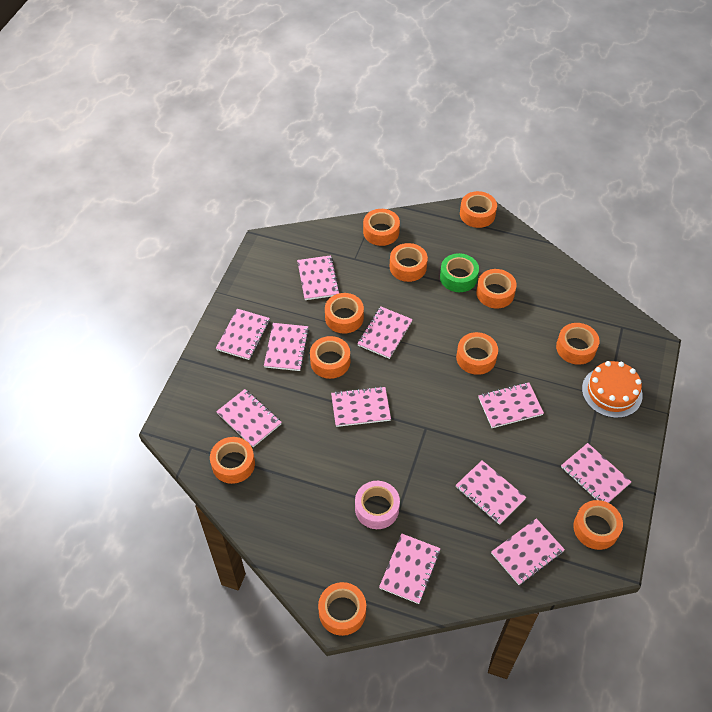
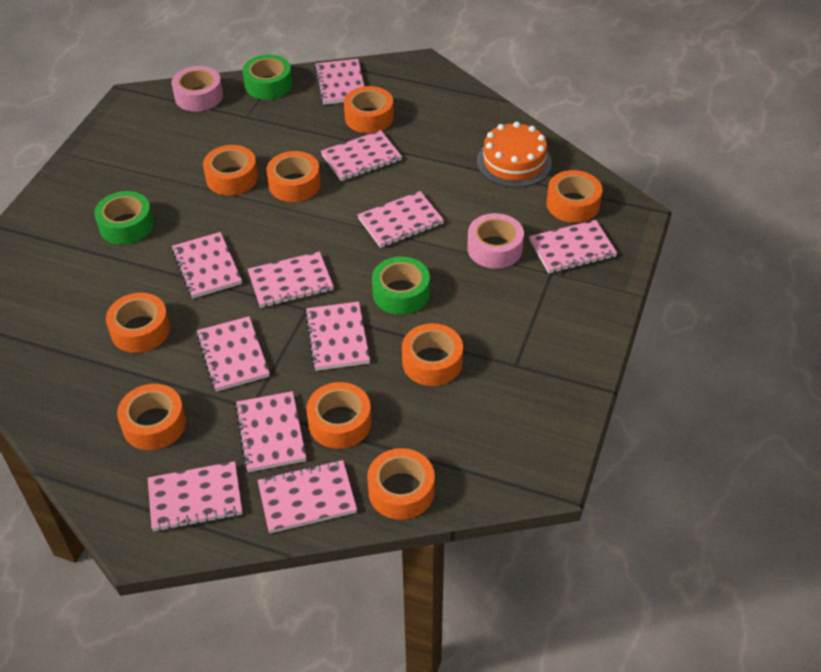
green tape: [440,253,479,292] = 1 -> [94,191,154,245] [243,54,292,100] [372,257,430,315] = 3
orange tape: [210,437,255,484] [310,336,350,379] [318,582,366,636] [325,293,364,334] [363,209,400,246] [390,243,428,282] [456,332,498,375] [460,191,497,228] [476,269,517,308] [556,323,600,365] [573,500,623,550] = 11 -> [106,293,170,353] [117,384,186,450] [203,145,258,195] [266,151,321,202] [306,382,371,449] [344,86,394,133] [367,448,435,520] [402,323,463,386] [546,170,602,223] = 9
pink tape: [355,481,400,529] = 1 -> [172,66,223,112] [467,213,524,269] = 2

